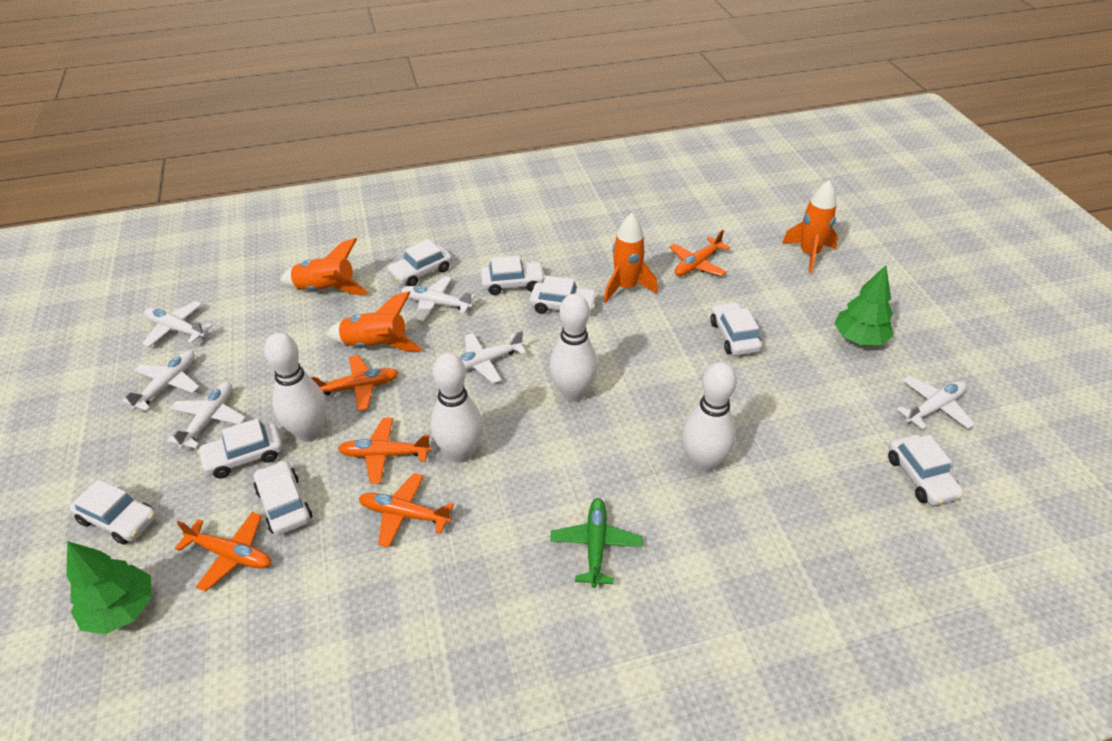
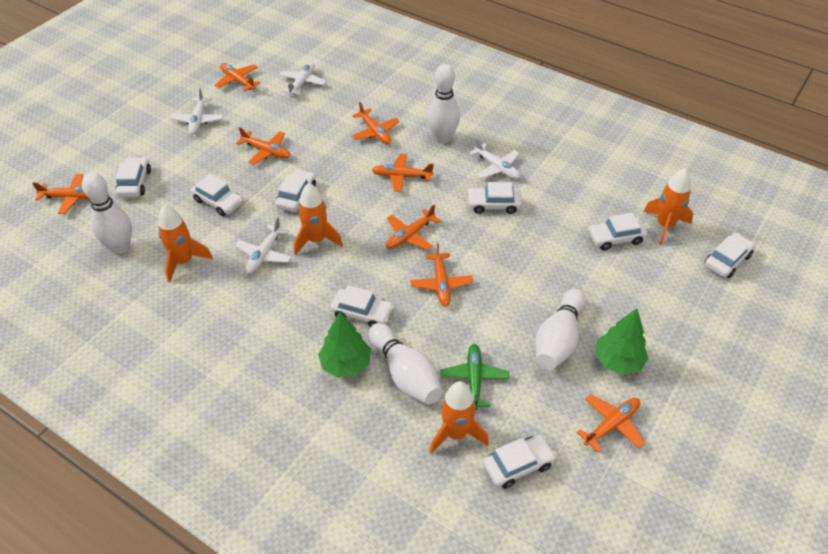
orange plane: [175,512,271,591] [310,355,399,411] [338,418,431,484] [359,473,454,548] [669,230,730,276] = 5 -> [32,174,89,214] [215,63,261,91] [236,127,290,165] [351,102,400,144] [372,154,434,192] [386,205,441,250] [410,244,473,306] [577,394,645,453] = 8
white plane: [122,351,200,411] [142,301,213,347] [167,382,246,449] [401,276,475,322] [459,330,527,383] [896,376,975,429] = 6 -> [171,88,223,135] [235,217,292,274] [279,62,326,95] [469,138,520,179] = 4

